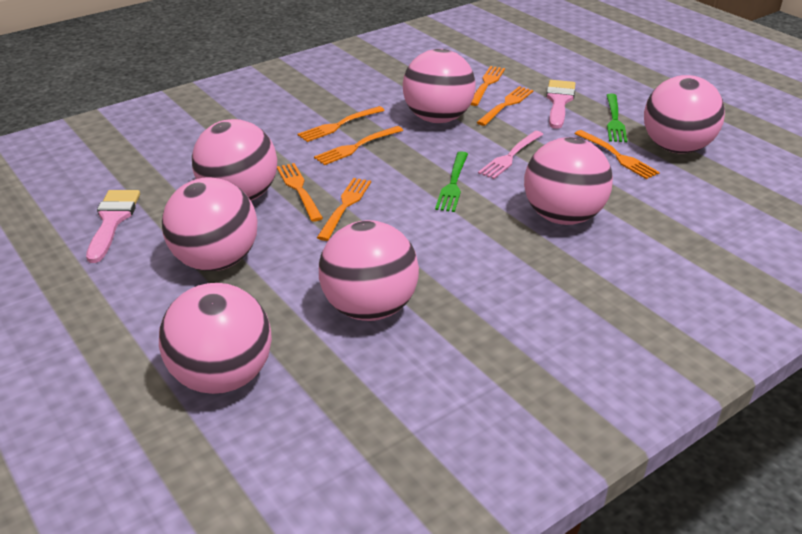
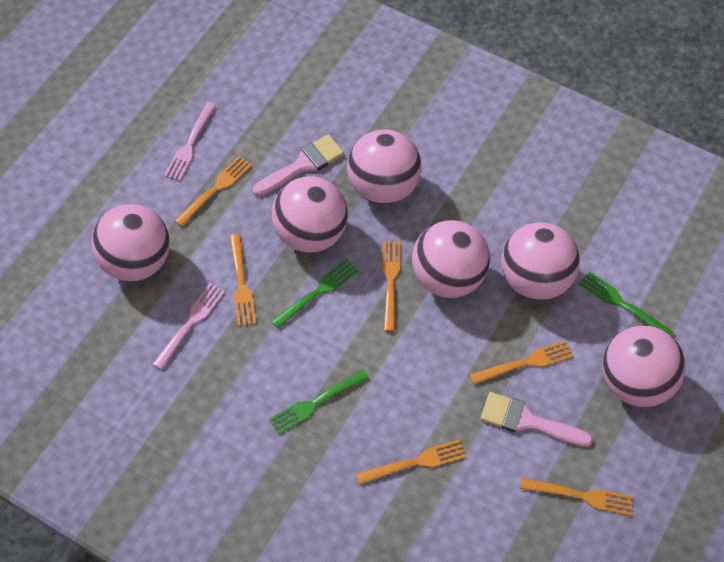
green fork: [435,151,468,212] [607,94,627,142] = 2 -> [269,369,369,435] [271,259,359,329] [579,271,674,335] = 3
orange fork: [277,163,323,222] [297,106,385,142] [314,126,403,165] [317,178,371,241] [470,66,505,106] [477,86,533,126] [574,130,660,179] = 7 -> [174,156,252,227] [229,234,256,326] [356,440,466,485] [382,241,401,332] [470,340,573,384] [520,477,633,516] = 6
pink ball: [159,283,272,394] [162,177,258,271] [192,119,277,201] [319,220,419,321] [403,49,475,123] [524,137,613,225] [644,75,725,154] = 7 -> [91,204,170,281] [272,176,348,253] [347,129,422,204] [412,220,490,298] [501,222,580,300] [602,325,686,407] = 6
pink fork: [478,131,543,179] = 1 -> [153,283,225,370] [164,102,216,181] = 2

